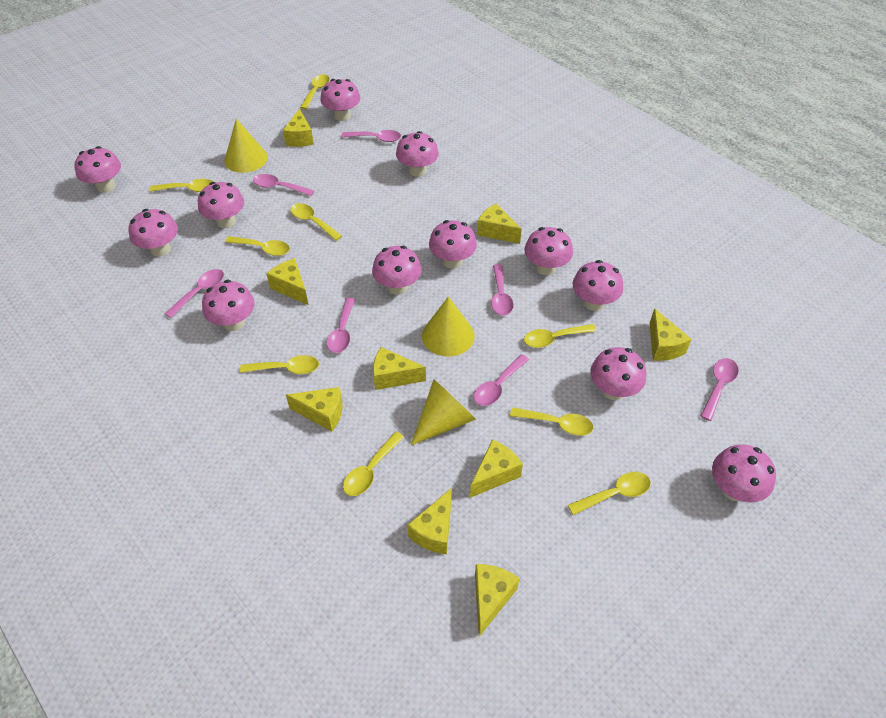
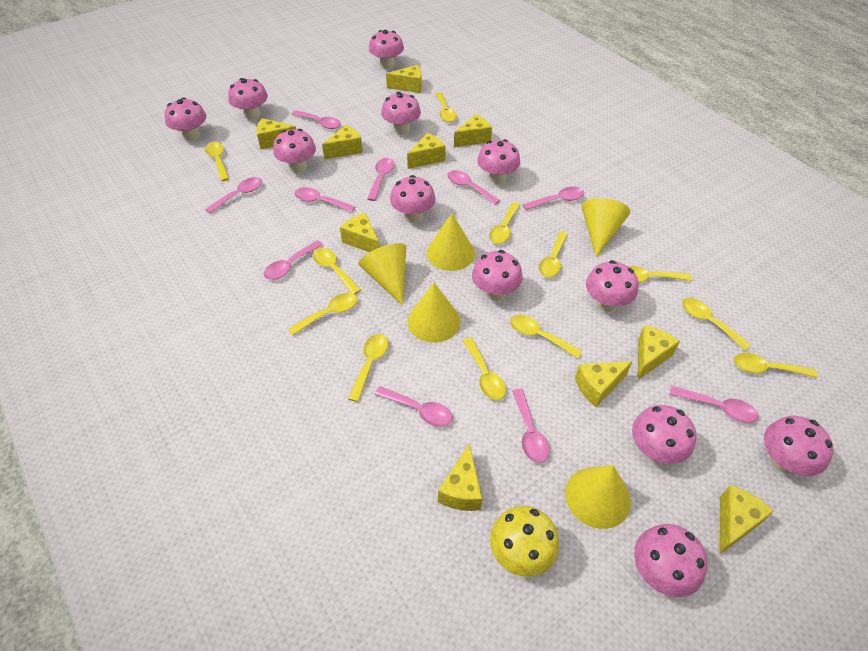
pink spoon: [165,269,224,318] [253,174,314,196] [326,298,355,353] [341,130,401,142] [474,354,529,406] [491,264,513,316] [701,358,739,421] = 7 -> [205,177,262,214] [264,240,323,280] [291,110,341,129] [294,187,355,212] [367,158,395,201] [374,386,453,427] [447,170,500,205] [512,389,550,463] [523,187,584,210] [669,386,759,423] = 10
yellow cheese: [266,258,308,305] [283,108,314,147] [286,387,343,432] [373,347,426,390] [407,488,452,554] [470,439,523,498] [475,564,520,637] [477,204,522,244] [650,308,691,361] = 9 -> [256,118,296,149] [322,125,363,160] [340,213,380,252] [386,65,422,93] [407,133,446,169] [438,443,482,511] [454,114,492,147] [575,361,632,407] [638,325,680,380] [719,485,774,555] = 10
yellow cone: [224,119,268,173] [411,379,476,445] [422,297,474,356] = 3 -> [359,243,406,306] [407,283,461,343] [427,213,475,271] [565,465,631,529] [581,198,630,258] = 5
yellow mushroom: none = 0 -> [490,506,559,577] = 1
yellow spoon: [150,179,213,192] [225,236,290,256] [240,355,319,374] [290,203,342,241] [300,74,330,109] [343,432,404,496] [510,407,594,436] [524,324,597,348] [568,472,651,515] = 9 -> [205,142,229,181] [288,293,357,336] [313,248,361,294] [348,334,389,402] [435,92,457,122] [463,337,506,400] [489,202,520,244] [510,315,582,358] [539,232,568,277] [628,266,692,282] [682,298,751,350] [733,353,818,378] = 12

